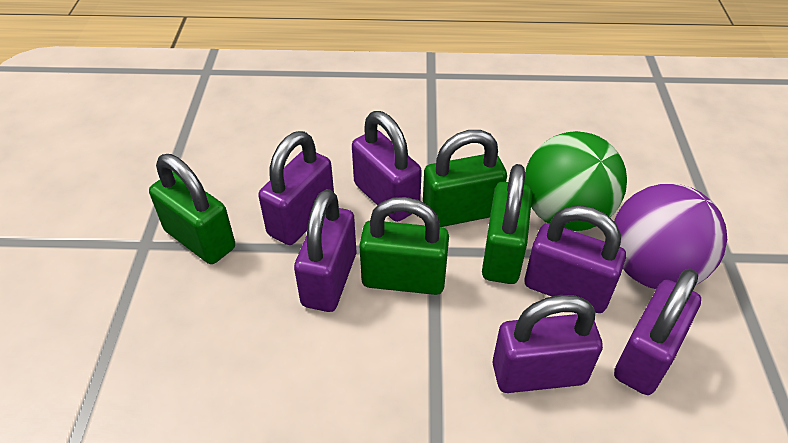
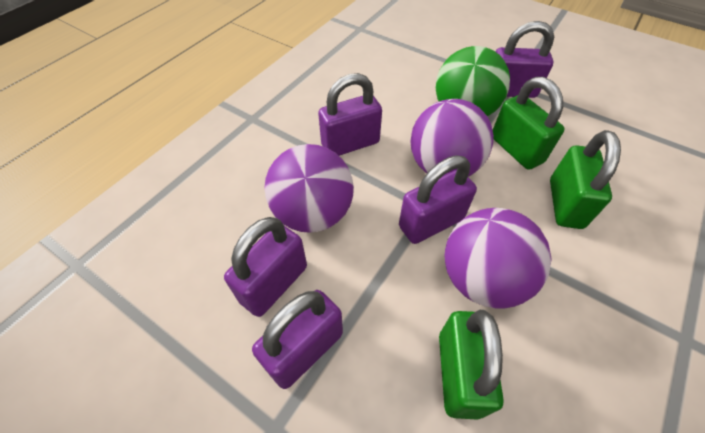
green padlock: [149,154,235,264] [359,197,449,295] [423,130,507,227] [482,164,532,284] = 4 -> [439,310,504,420] [493,77,564,170] [550,130,621,229] = 3
purple ball: [614,184,727,289] = 1 -> [264,144,354,233] [411,99,494,177] [445,208,551,308] = 3
purple padlock: [258,131,334,245] [294,189,356,312] [352,111,422,222] [493,295,603,393] [525,206,626,313] [614,269,701,395] = 6 -> [224,217,307,317] [252,290,343,389] [318,73,382,156] [399,155,477,244] [496,21,554,98] = 5

